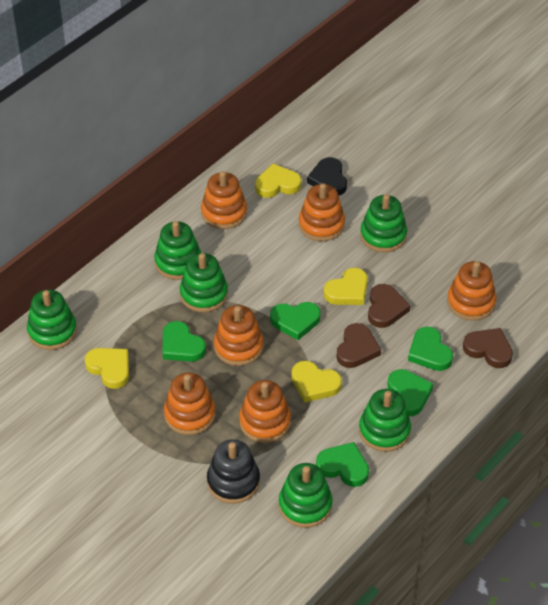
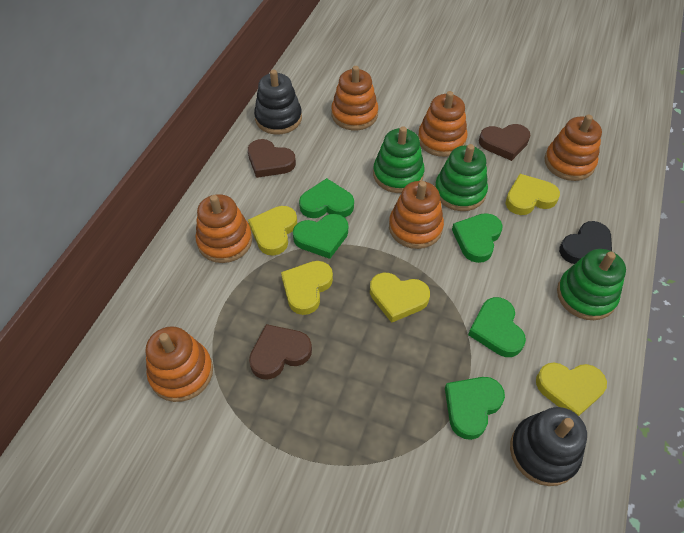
black stacking toy: [207,439,260,504] = 1 -> [254,70,302,135] [510,407,587,486] = 2
green stacking toy: [27,290,77,350] [154,221,201,280] [180,253,228,312] [279,463,333,528] [359,389,411,452] [360,194,407,252] = 6 -> [373,126,424,193] [435,144,488,211] [557,249,626,320] = 3
yellow heart: [85,348,129,389] [255,164,301,198] [292,361,342,402] [323,268,368,305] = 4 -> [248,206,297,256] [281,261,333,315] [370,273,430,323] [505,174,560,215] [536,363,607,416] = 5

